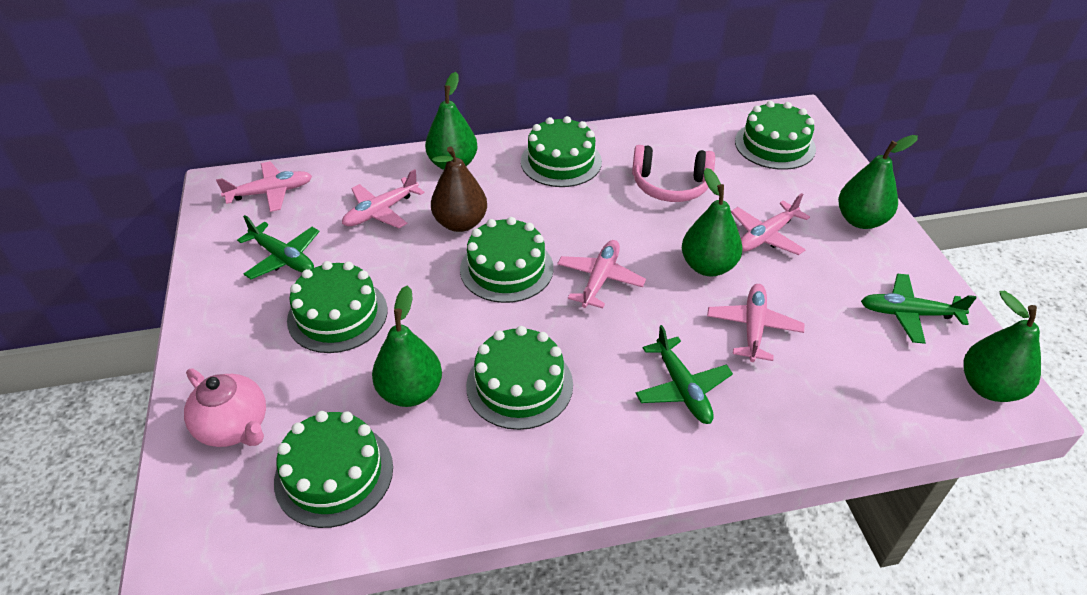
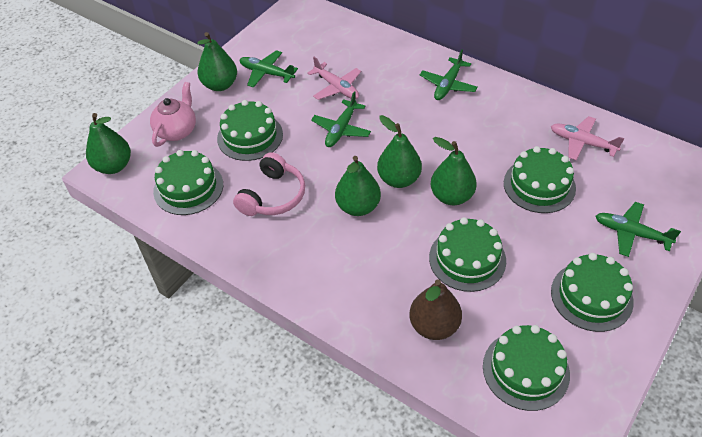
green plane: [237,215,320,279] [636,325,733,424] [861,274,977,344] = 3 -> [240,50,298,87] [311,91,371,147] [420,49,478,100] [596,202,681,257] = 4
pink plane: [216,161,312,212] [342,169,425,228] [557,240,646,308] [707,284,804,362] [731,193,810,255] = 5 -> [307,57,361,100] [551,116,624,160] = 2

